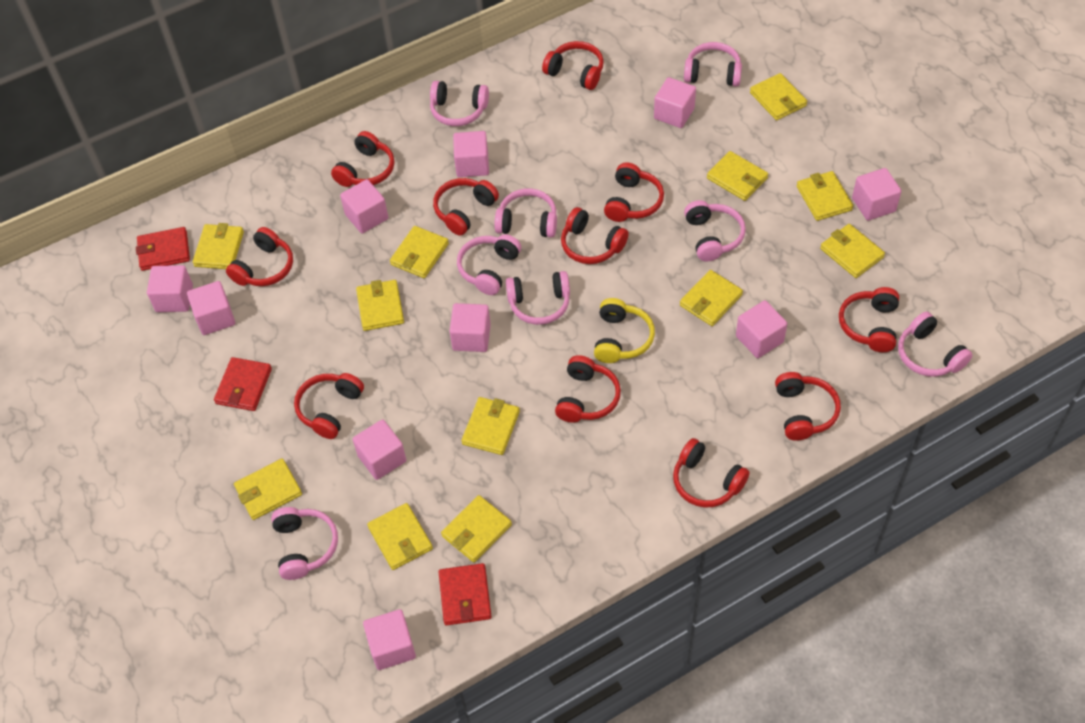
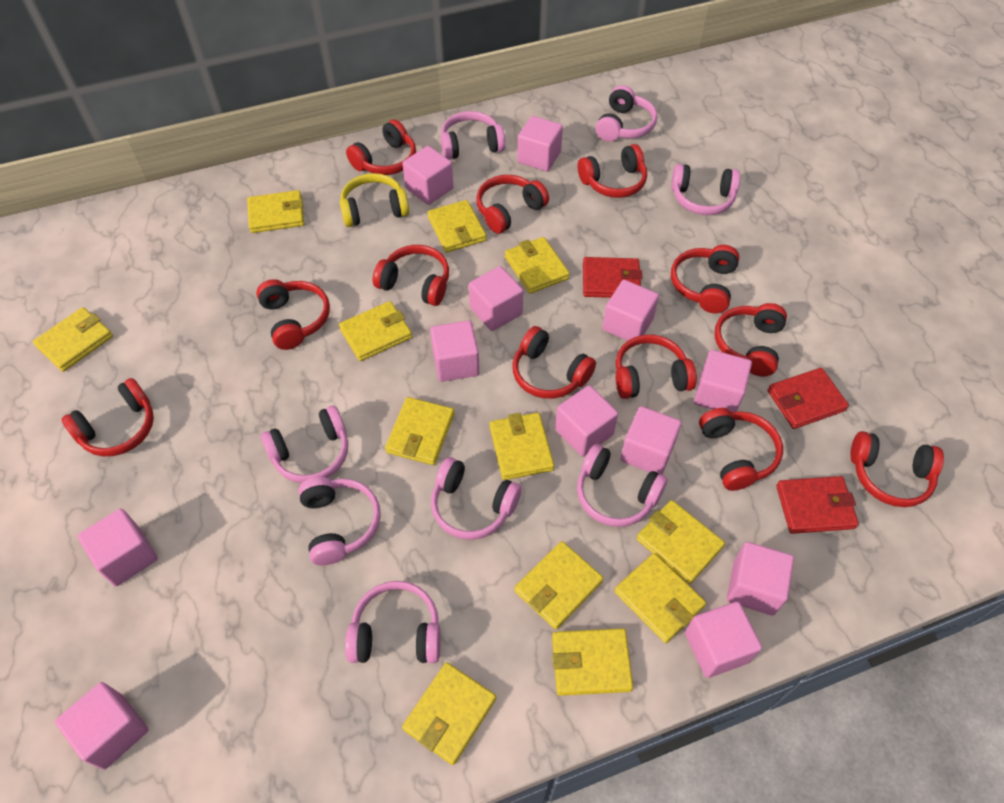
pink cube: [147,265,193,312] [187,281,235,335] [340,179,388,234] [352,419,406,480] [363,609,416,670] [449,303,491,352] [453,131,489,177] [654,77,696,128] [736,300,787,358] [852,168,901,221] = 10 -> [55,682,149,770] [78,508,158,586] [402,146,453,205] [430,320,479,382] [469,266,523,331] [517,116,563,172] [555,385,618,457] [602,280,659,341] [620,406,682,474] [685,602,762,678] [694,350,752,412] [727,542,794,616] = 12
red headphones: [226,227,293,286] [294,373,364,439] [331,131,394,187] [433,178,499,236] [542,41,604,90] [555,355,621,423] [561,207,629,264] [604,162,664,222] [673,438,750,508] [775,372,841,441] [839,287,899,352] = 11 -> [62,378,154,456] [256,279,330,350] [346,119,416,175] [373,245,449,306] [476,175,549,234] [512,326,596,399] [578,144,647,198] [616,335,697,399] [671,245,739,313] [699,408,783,491] [715,303,787,376] [850,431,944,507] = 12

